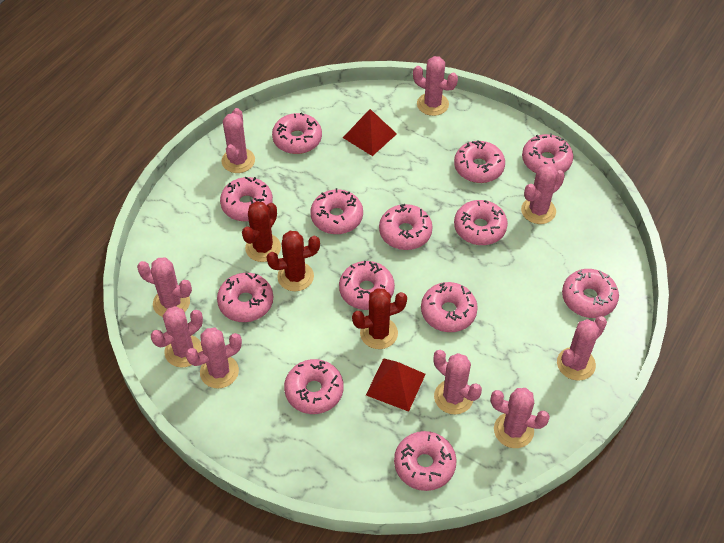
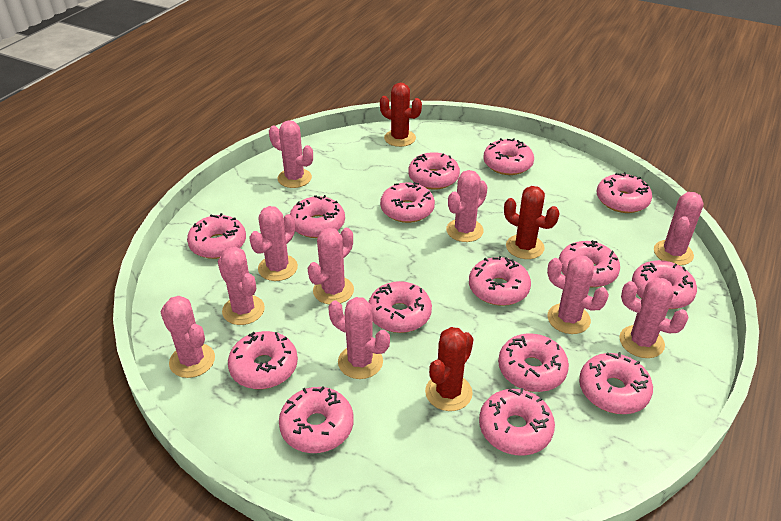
pink cactus: [137,257,192,317] [151,306,203,367] [185,328,242,388] [222,108,255,173] [413,56,458,116] [433,350,482,415] [490,388,550,448] [521,164,565,224] [557,316,607,381] = 9 -> [160,296,215,378] [218,247,265,325] [249,206,298,281] [269,120,313,188] [308,228,354,305] [328,297,390,379] [446,170,488,242] [547,255,609,334] [619,278,689,358] [654,192,704,266] = 10
pink donut: [217,272,273,322] [220,177,273,221] [272,113,322,154] [284,359,344,414] [311,188,363,234] [339,261,395,310] [379,204,433,250] [394,431,457,491] [421,282,478,332] [454,140,505,183] [454,200,508,245] [522,133,573,173] [562,269,619,318] = 13 -> [187,213,246,259] [228,331,298,389] [279,386,354,453] [290,195,345,238] [369,281,432,333] [380,182,435,223] [408,152,460,190] [469,256,531,306] [479,388,555,456] [483,138,534,175] [498,334,569,392] [559,240,620,287] [579,352,653,414] [597,172,652,213] [632,260,697,309] = 15
red pyramid: [343,109,397,156] [366,358,426,412] = 2 -> none = 0

